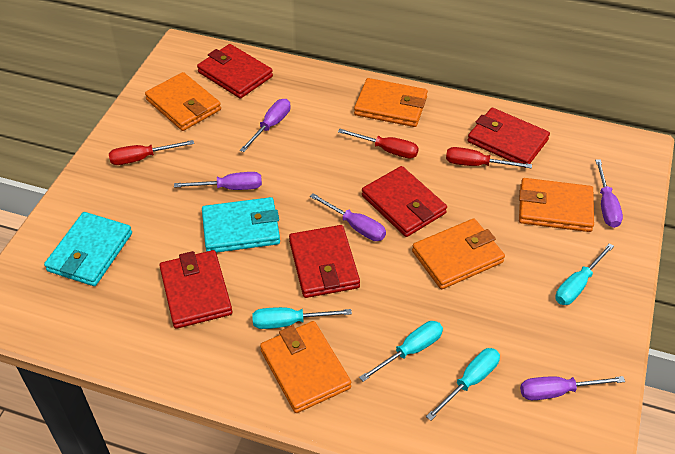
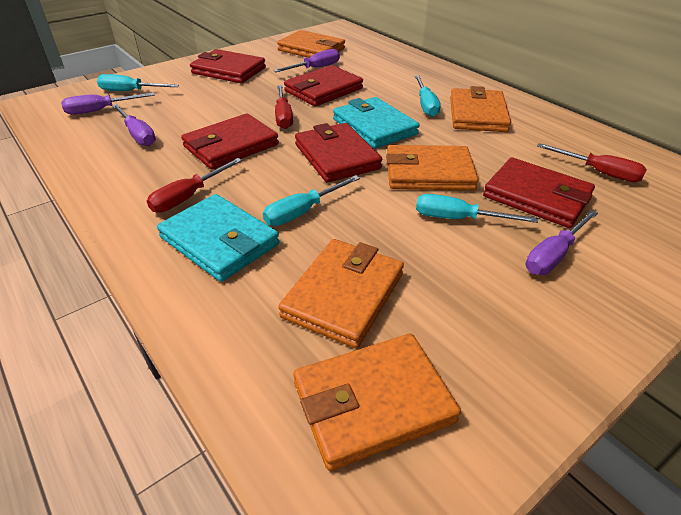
purple screwdriver: [174,172,262,190] [240,99,291,152] [310,193,386,241] [520,376,625,400] [595,159,623,228] = 5 -> [61,93,155,115] [112,104,156,146] [273,49,340,72] [526,210,598,275] = 4

